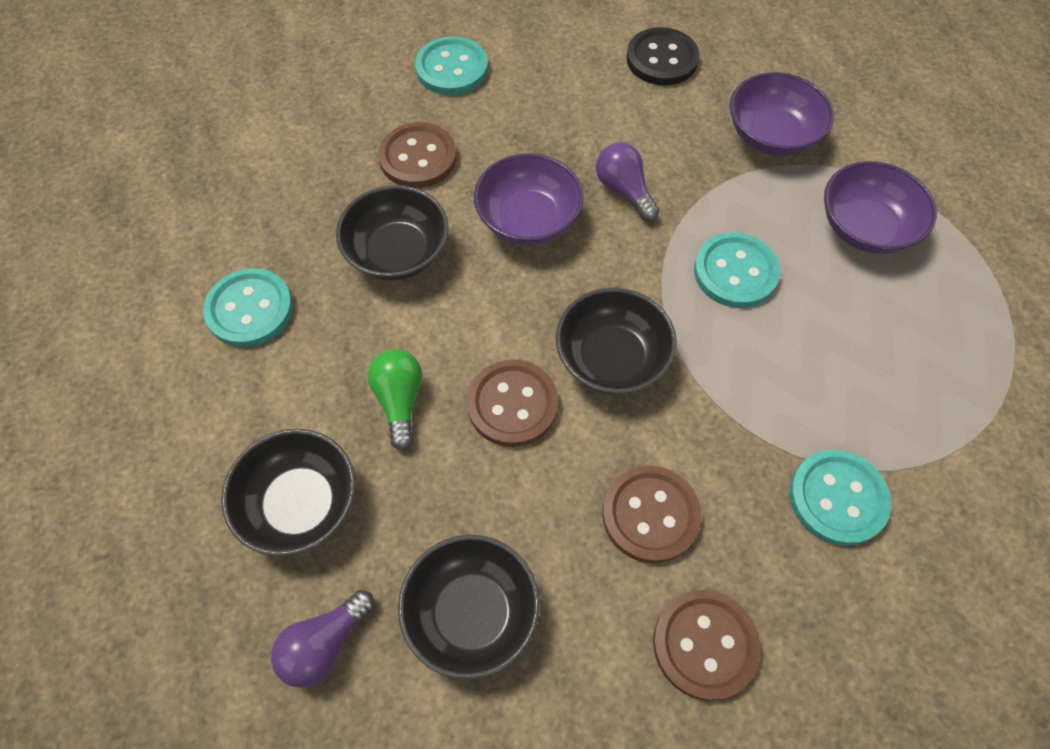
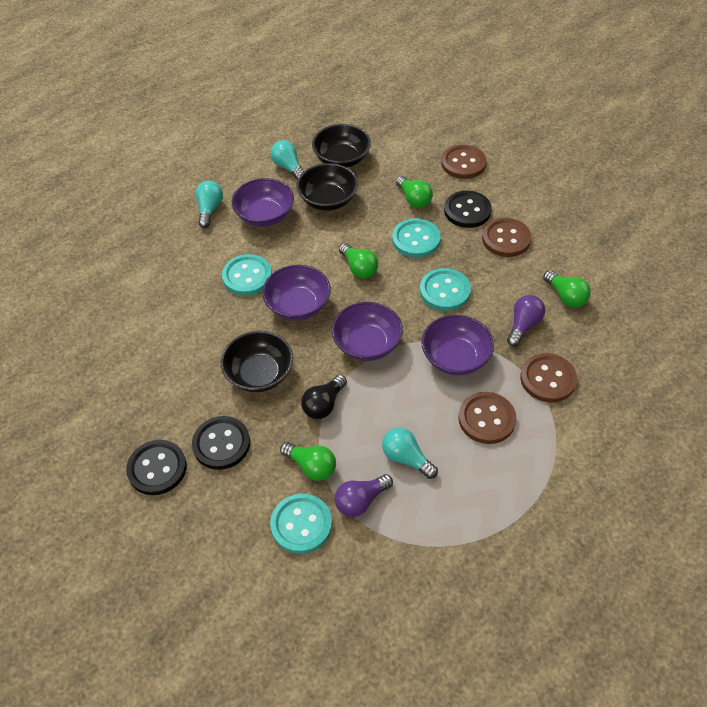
black bowl: [221,429,355,556] [336,185,449,280] [398,535,540,680] [556,288,677,394] = 4 -> [221,331,293,392] [297,163,358,211] [312,124,371,168] = 3
black button: [626,27,700,85] = 1 -> [126,440,187,495] [192,416,250,470] [444,191,492,228] = 3
black light bulb: none = 0 -> [301,374,347,419] = 1
green light bulb: [368,349,422,451] = 1 -> [280,442,336,481] [339,243,378,278] [396,176,433,208] [543,270,591,308] = 4
purple bowl: [474,153,584,245] [730,72,834,156] [824,161,937,254] = 3 -> [232,178,294,227] [262,265,331,321] [332,302,403,361] [421,315,494,375] = 4
turquoise light bulb: none = 0 -> [195,181,223,228] [271,140,304,180] [382,427,438,479] = 3

